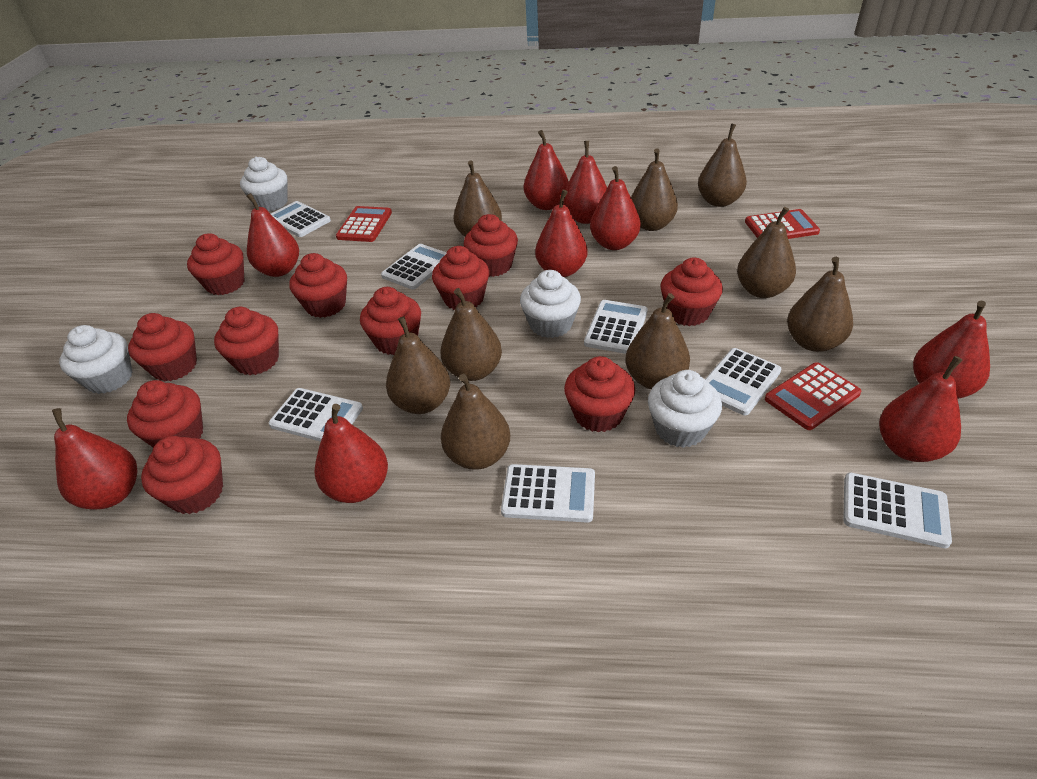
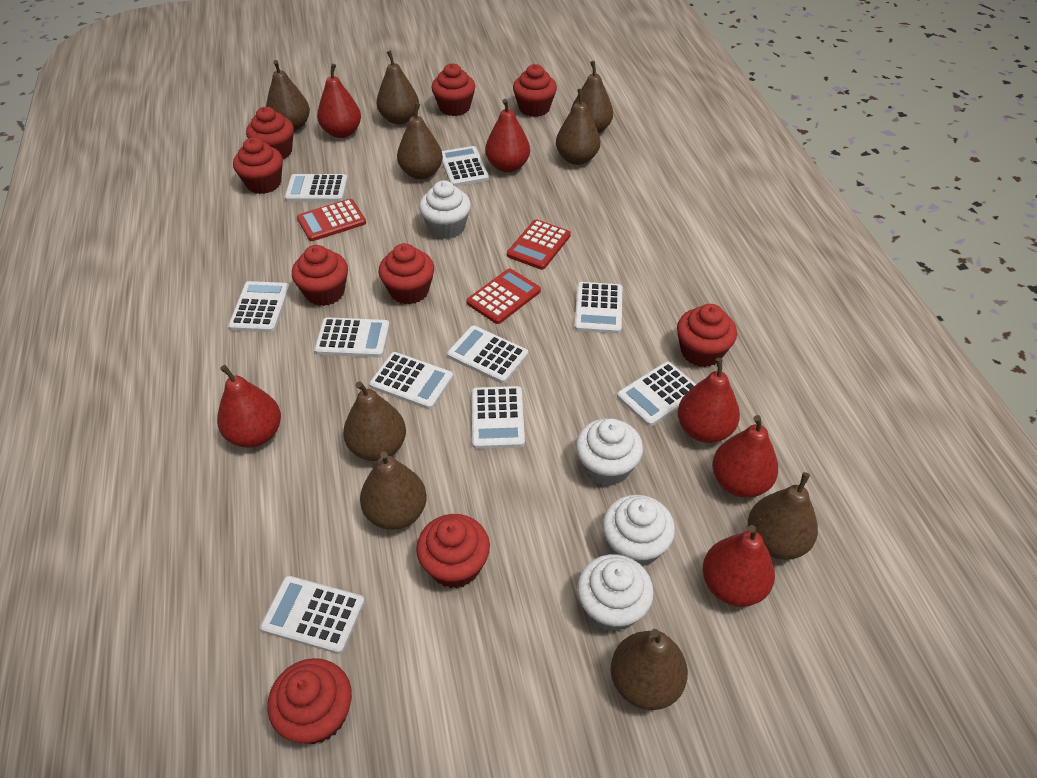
red cupcake: [127,380,203,448] [128,313,197,381] [141,436,223,514] [187,233,244,295] [214,307,279,375] [290,253,347,318] [360,287,421,355] [432,246,489,310] [464,214,518,277] [564,356,635,432] [660,258,723,326] = 11 -> [233,138,283,194] [246,107,294,159] [267,658,352,744] [292,245,348,306] [379,243,434,305] [416,514,490,588] [431,63,475,116] [513,64,557,117] [677,304,737,367] = 9
red pear: [52,408,138,509] [247,193,299,277] [315,404,388,503] [524,130,569,210] [535,190,588,277] [563,141,607,224] [590,166,641,250] [879,356,963,462] [913,301,990,399] = 9 -> [217,365,281,448] [317,64,361,138] [485,99,530,173] [678,358,740,443] [703,525,775,607] [712,415,778,498] = 6
white calculator: [269,388,363,442] [271,201,331,237] [381,244,447,290] [501,464,595,523] [584,300,648,354] [705,348,781,415] [843,473,952,548] = 7 -> [228,281,290,332] [260,576,365,654] [285,174,348,202] [314,317,390,357] [369,352,453,410] [442,146,489,186] [447,326,528,384] [472,386,525,449] [575,282,622,334] [617,362,696,426] = 10

